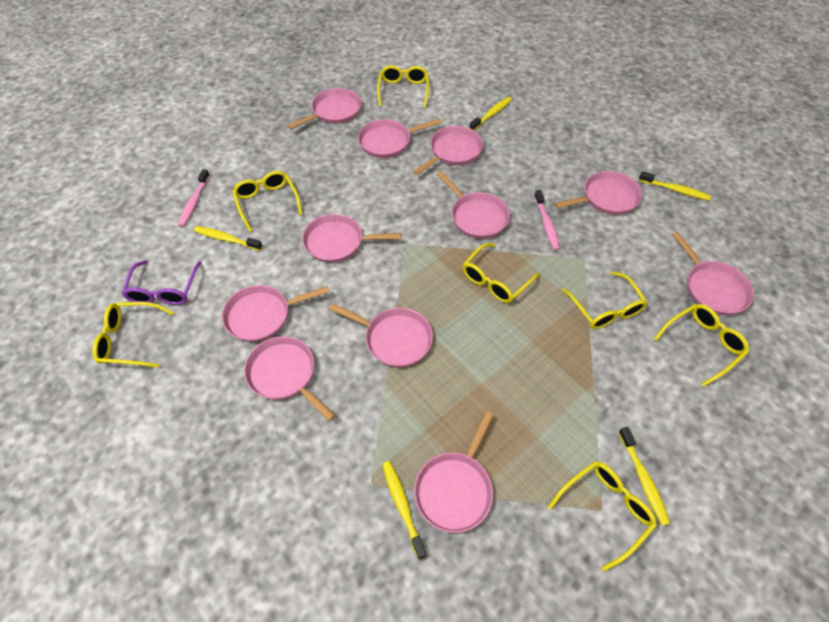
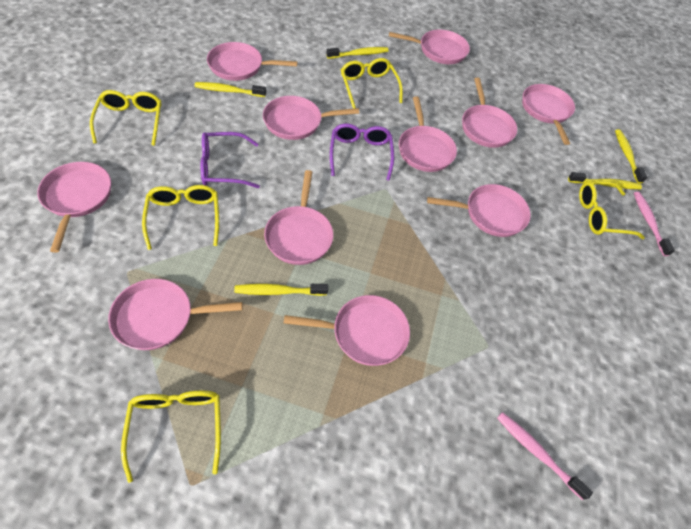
purple glasses: [122,260,202,305] = 1 -> [200,132,260,188] [330,124,394,181] = 2
yellow glasses: [92,302,174,368] [232,171,303,232] [377,65,429,108] [463,243,540,303] [548,461,657,571] [562,272,648,329] [654,304,749,387] = 7 -> [90,90,161,146] [121,391,221,483] [142,185,219,250] [341,58,403,109] [579,181,645,239] = 5

